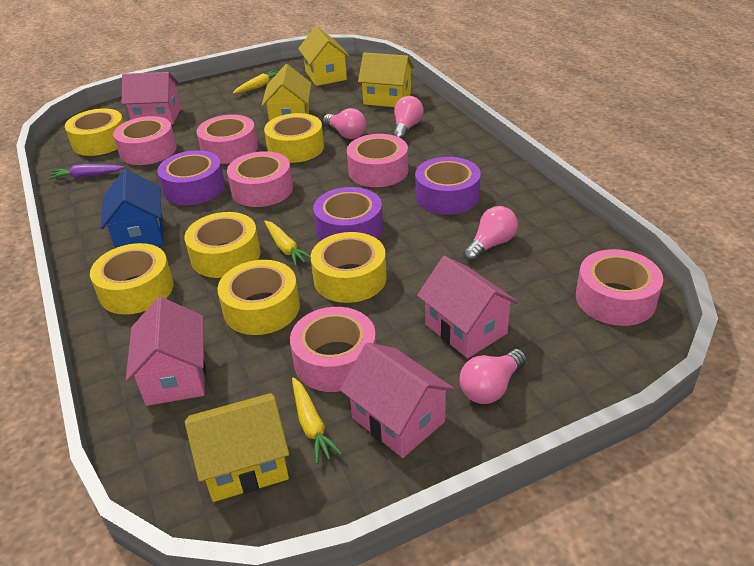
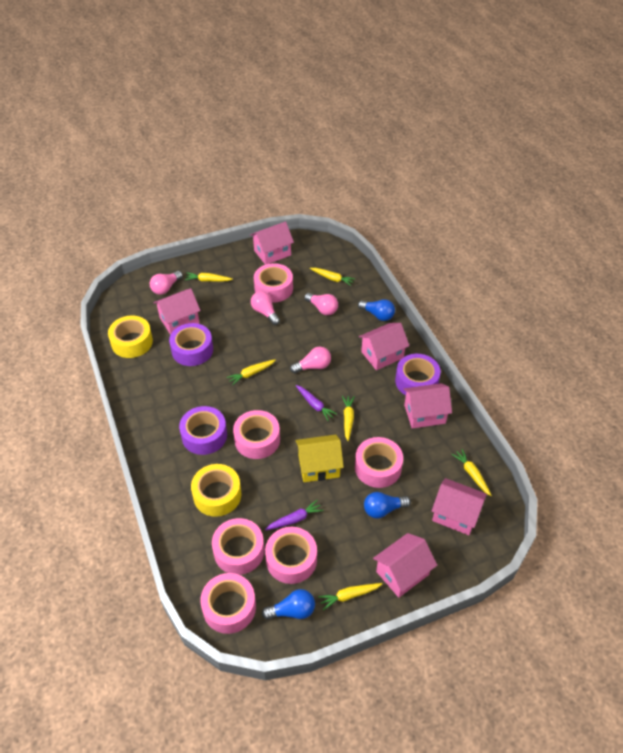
blue house: [101,169,163,248] = 1 -> none = 0
blue light bulb: none = 0 -> [262,589,315,620] [358,299,395,321] [364,492,411,519] = 3
pink house: [122,72,181,125] [126,297,206,406] [340,342,455,458] [417,256,518,358] = 4 -> [153,288,201,335] [250,222,294,265] [359,323,410,370] [373,533,437,598] [403,383,452,428] [432,478,487,535] = 6
purple carrot: [48,164,125,180] = 1 -> [265,500,324,530] [296,385,337,421] = 2
yellow carrot: [233,70,279,94] [264,220,311,266] [292,377,342,464] = 3 -> [185,272,233,282] [227,359,276,386] [310,268,355,286] [318,583,382,610] [342,396,355,441] [451,449,492,496] = 6
yellow house: [185,393,289,502] [262,64,311,121] [298,26,350,86] [358,53,414,107] = 4 -> [295,435,344,482] = 1
yellow tape: [65,108,124,156] [90,243,174,314] [185,212,261,278] [217,260,300,335] [264,113,324,163] [311,232,387,303] = 6 -> [108,315,153,358] [191,464,242,517] = 2

